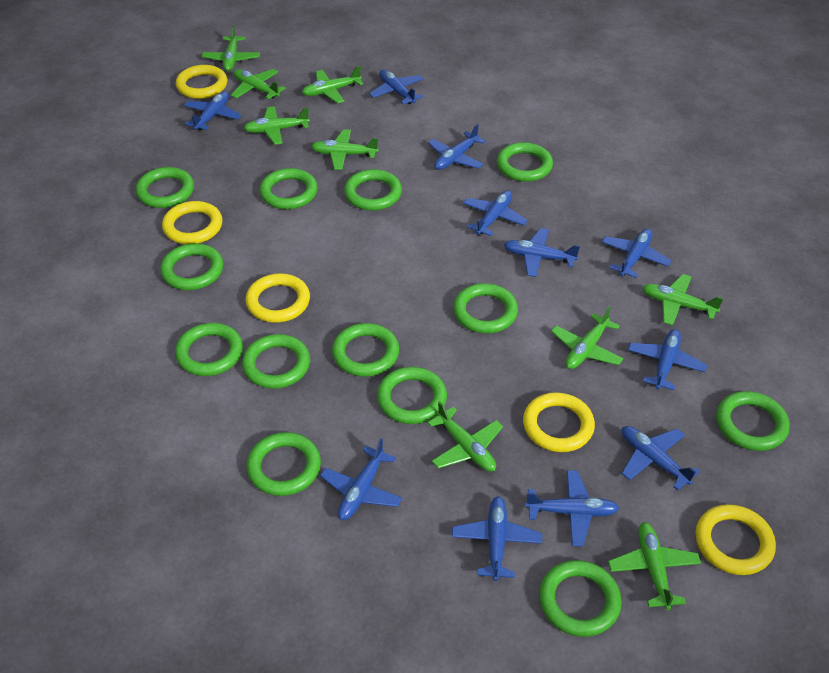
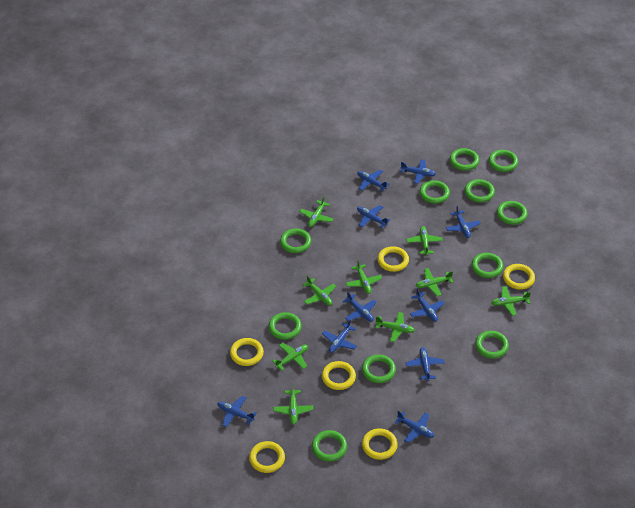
blue plane: [184,91,241,130] [320,438,402,520] [369,70,423,105] [428,124,486,170] [452,496,542,581] [463,190,528,236] [504,228,580,277] [525,470,619,546] [602,229,671,278] [621,426,700,490] [628,329,707,390] = 11 -> [217,396,257,427] [322,319,357,353] [343,292,377,322] [357,170,389,191] [357,205,390,228] [395,411,434,443] [401,159,436,184] [406,347,445,381] [410,288,445,322] [446,206,481,238] = 10
green ring: [136,167,194,208] [160,243,223,290] [175,323,243,376] [242,334,310,389] [247,432,321,496] [260,168,318,209] [332,323,399,377] [344,169,402,211] [377,367,447,424] [453,283,518,333] [497,142,553,182] [539,560,622,637] [716,391,790,451] = 13 -> [268,312,302,340] [280,228,311,253] [312,430,347,462] [362,354,396,383] [420,180,450,204] [450,148,479,171] [465,179,495,202] [472,253,503,278] [475,331,509,359] [489,150,518,172] [497,201,528,225] = 11
yellow ring: [162,201,222,244] [176,65,228,99] [245,273,310,323] [523,392,595,452] [695,504,776,575] = 5 -> [230,338,264,366] [249,441,285,473] [322,361,356,390] [362,428,398,460] [377,246,409,272] [503,264,535,290] = 6

